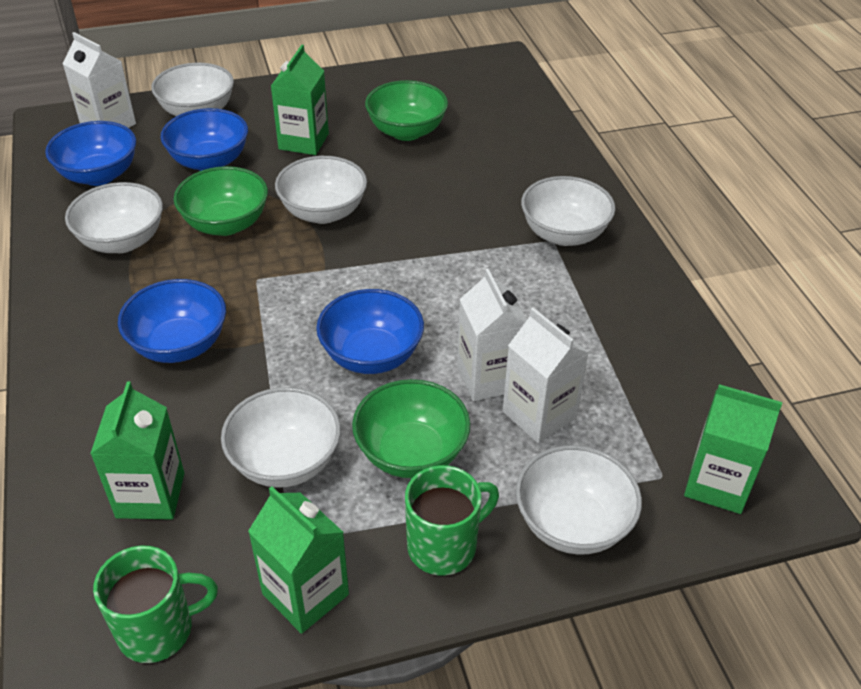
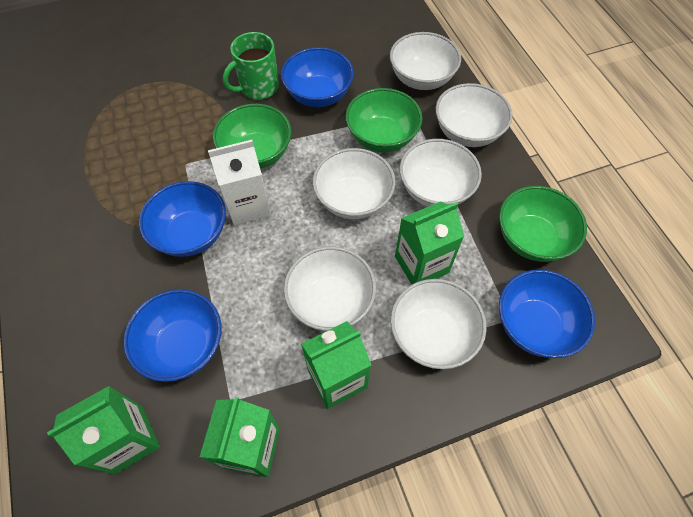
green mug: [93,546,218,663] [405,465,499,576] = 2 -> [223,32,279,100] = 1
white carton: [62,32,136,128] [457,269,527,401] [503,308,589,443] = 3 -> [208,140,271,226] = 1

